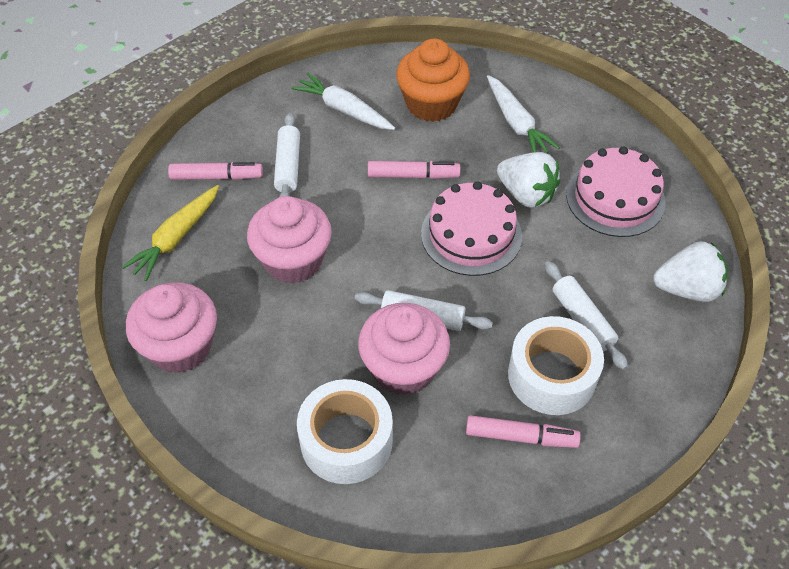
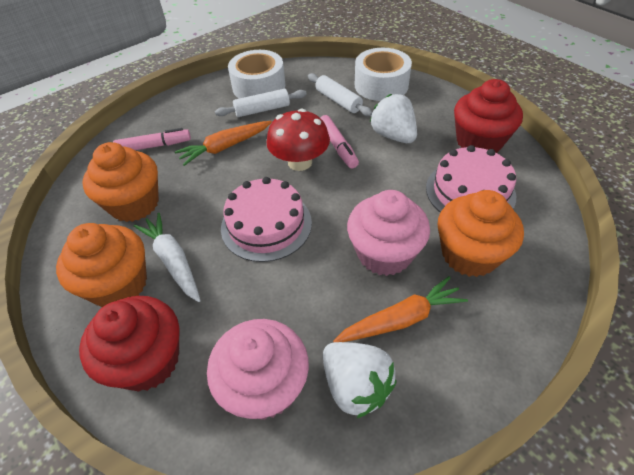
orange carrot: none = 0 -> [175,121,272,166] [333,276,468,342] = 2
orange cupcake: [396,39,470,122] = 1 -> [56,223,147,307] [83,142,159,222] [438,190,524,277] = 3
pink cupcake: [126,282,217,373] [247,196,332,284] [358,303,450,395] = 3 -> [207,319,309,420] [347,190,430,276] = 2
pink marker: [168,162,263,180] [368,161,460,179] [466,415,581,448] = 3 -> [113,128,191,150] [320,115,359,169] = 2
red cupcake: none = 0 -> [79,296,179,392] [454,79,523,153] = 2
red mushroom: none = 0 -> [267,109,330,171] = 1
white carrot: [291,73,395,130] [487,75,560,153] = 2 -> [134,213,201,302] = 1
white rolling pin: [274,113,300,197] [355,290,493,331] [545,261,628,370] = 3 -> [215,89,307,117] [308,73,372,116] = 2
yellow carrot: [122,185,219,281] = 1 -> none = 0

